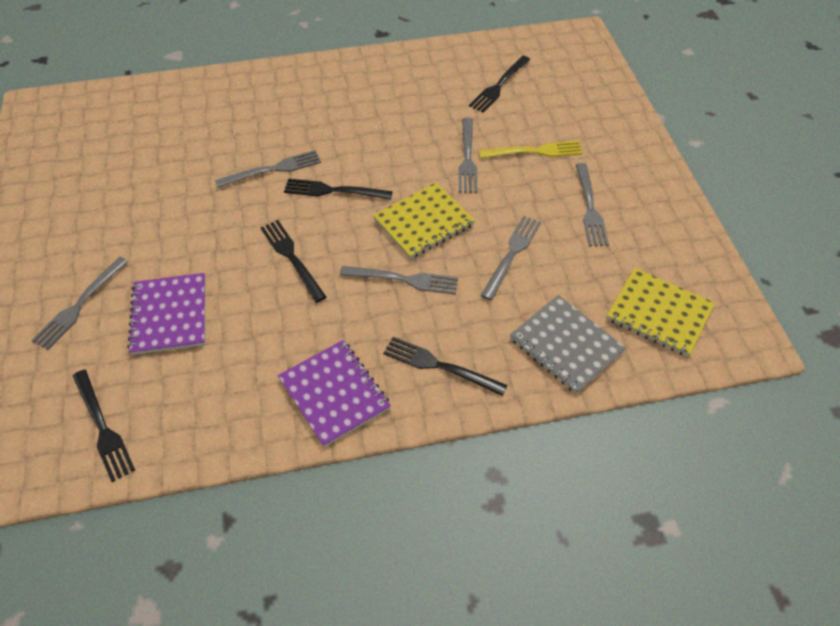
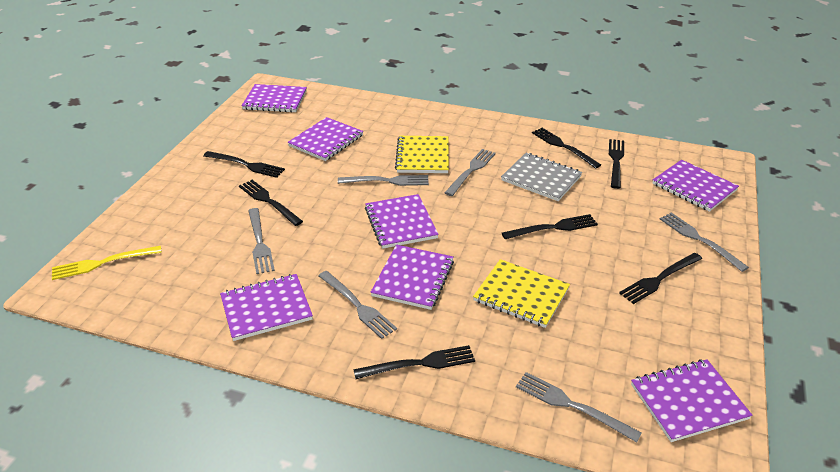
black fork: [73,370,135,482] [260,220,326,303] [284,178,393,200] [383,337,508,396] [469,56,530,112] = 5 -> [203,151,285,178] [239,180,303,226] [353,345,475,379] [502,214,598,239] [532,128,601,169] [609,139,624,189] [619,253,702,304] = 7
purple notebook: [127,273,205,355] [278,340,391,447] = 2 -> [220,274,313,341] [241,84,307,113] [287,117,363,161] [365,194,439,249] [370,245,454,310] [631,359,752,442] [652,160,739,212] = 7

